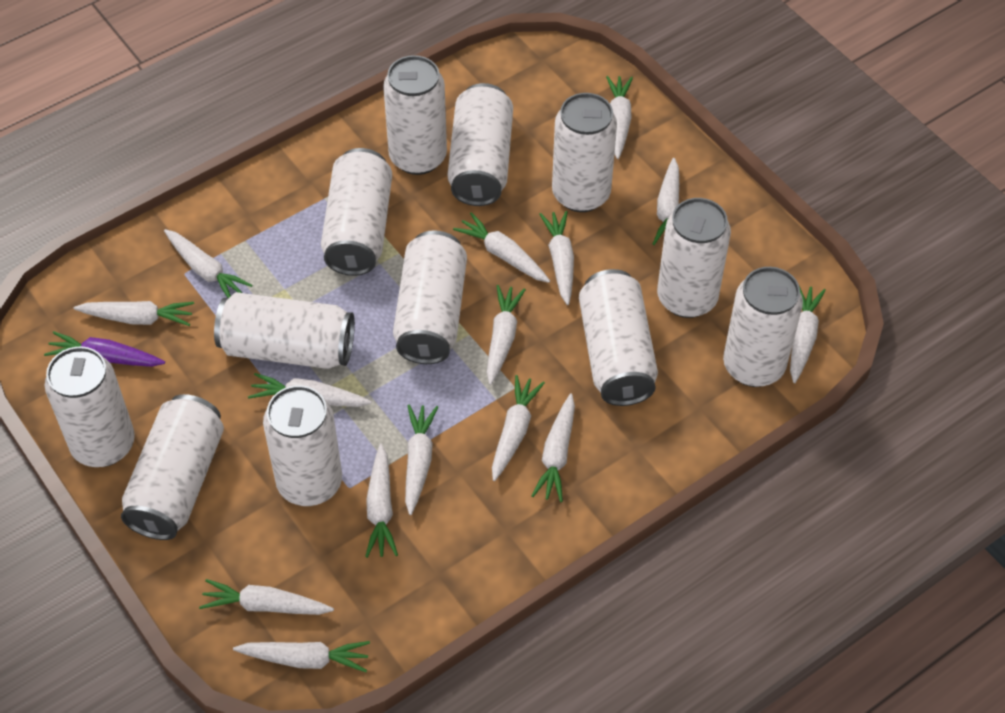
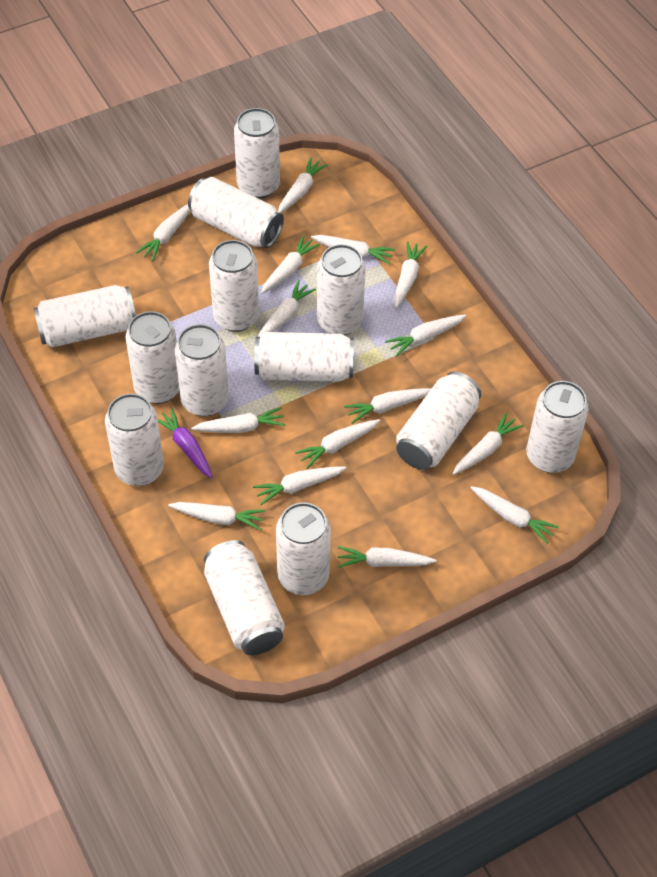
white can: [45,346,135,467] [121,394,224,540] [214,292,355,369] [263,385,342,506] [321,148,392,276] [383,55,447,175] [393,230,467,364] [448,83,513,206] [552,93,617,212] [579,269,658,406] [657,198,731,318] [723,267,803,387] = 12 -> [33,285,136,347] [105,394,164,486] [125,311,179,404] [175,324,229,417] [188,177,284,248] [203,540,285,655] [209,240,259,332] [234,108,280,199] [254,332,354,382] [276,502,331,595] [317,244,366,335] [396,371,481,470] [526,381,589,473] = 13

